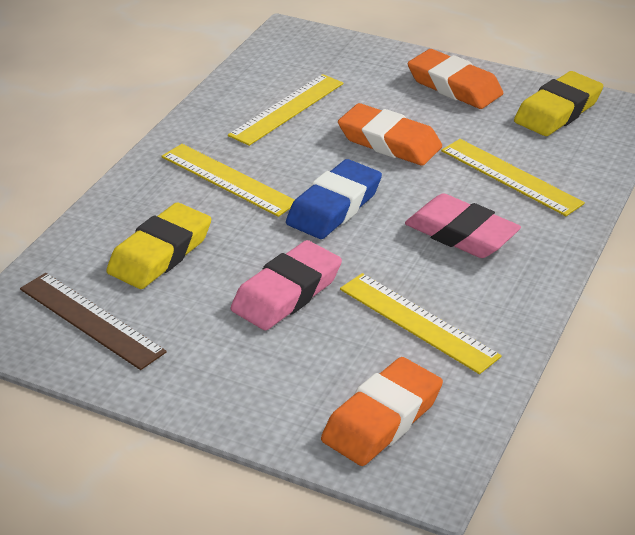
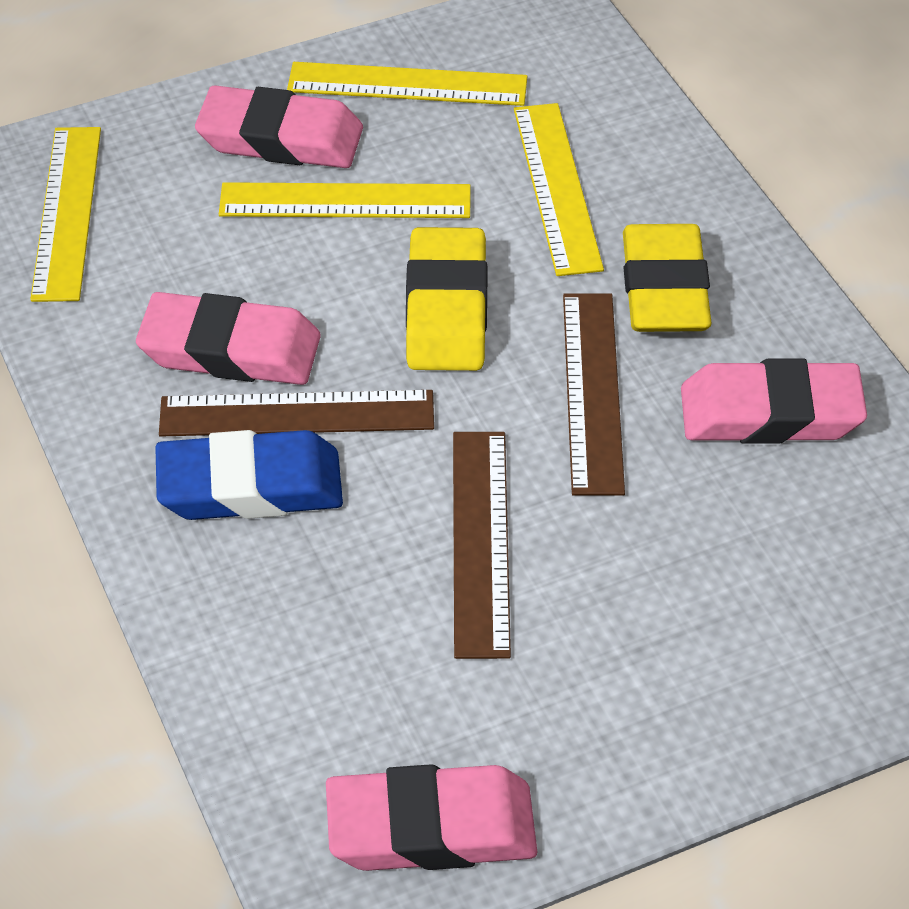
brown ruler: [20,273,167,370] = 1 -> [159,390,434,437] [453,432,511,659] [563,293,625,496] = 3
orange eraser: [321,357,443,466] [338,103,442,166] [408,49,503,109] = 3 -> none = 0
pink eraser: [231,240,342,330] [405,193,521,258] = 2 -> [136,292,321,385] [195,85,363,168] [326,764,537,871] [681,358,867,444] = 4

